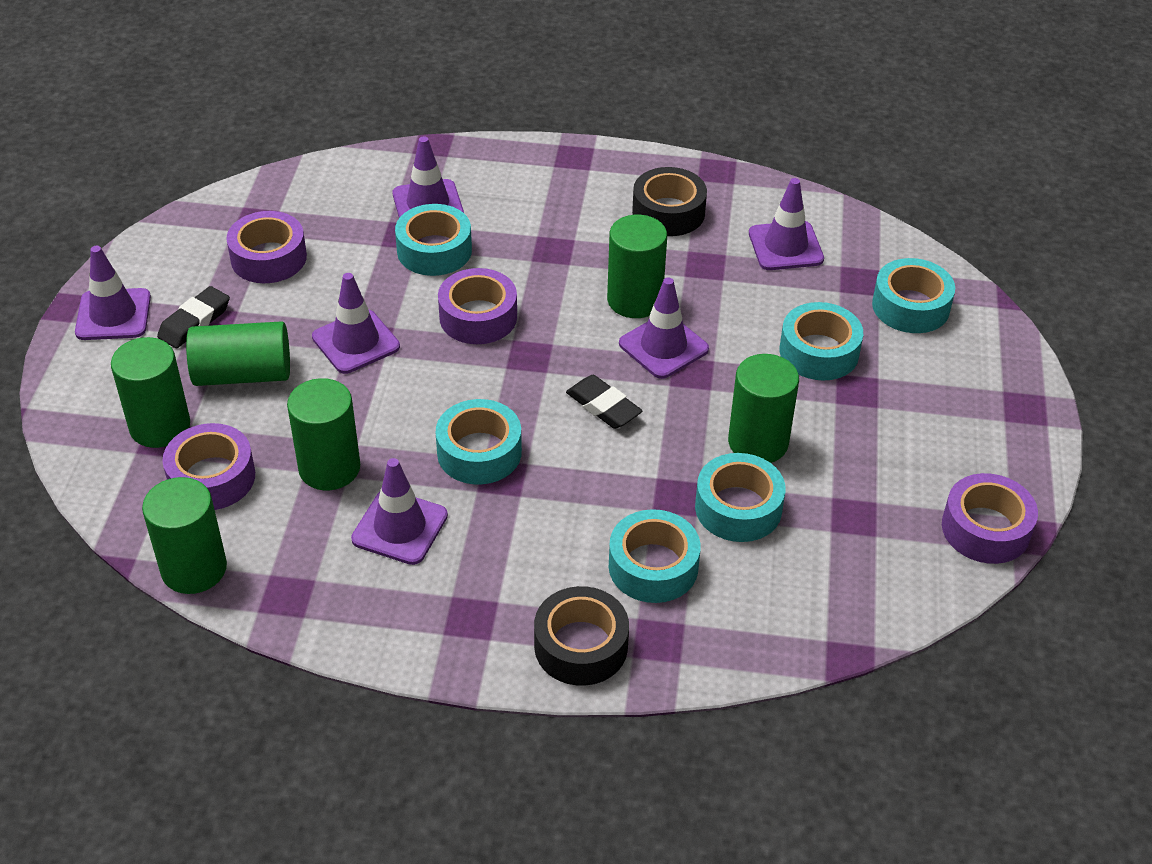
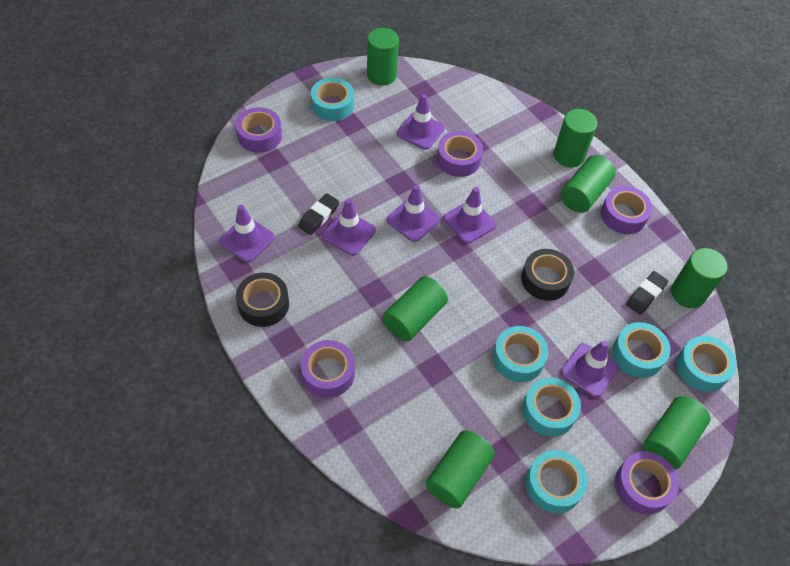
green cylinder: [111,337,190,448] [142,477,227,594] [186,321,290,386] [287,378,360,490] [607,215,667,318] [728,354,799,463] = 6 -> [367,28,399,85] [383,276,448,342] [425,430,495,509] [554,109,597,168] [560,155,616,213] [643,396,711,470] [671,248,727,308] = 7
purple tape: [162,423,255,510] [226,211,307,283] [438,268,517,344] [942,473,1038,564] = 4 -> [235,107,282,153] [301,340,355,398] [437,131,483,177] [601,186,652,234] [615,451,679,514] = 5

